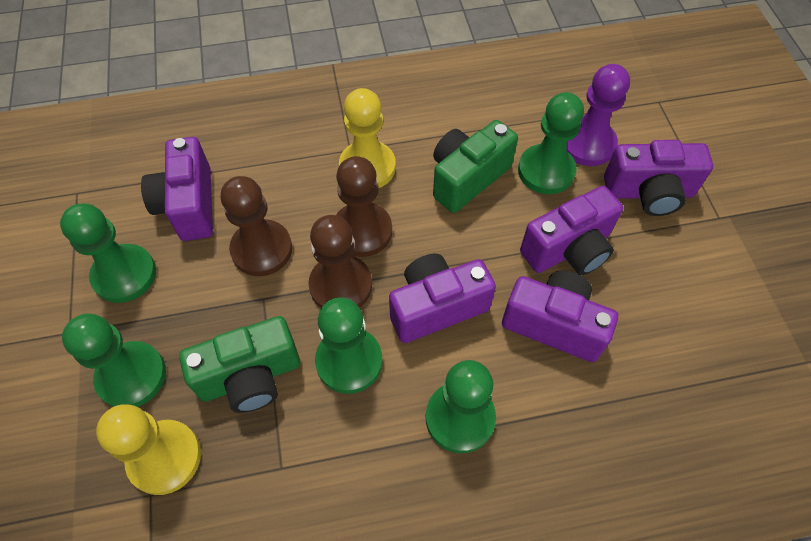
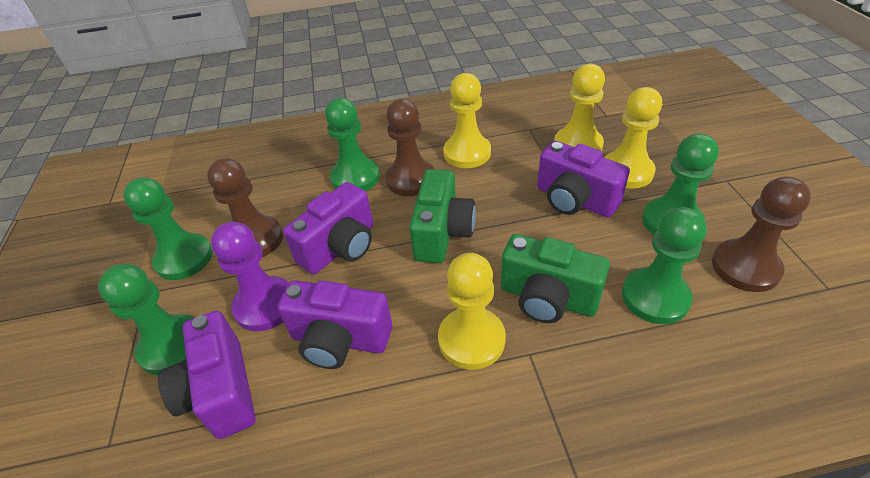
purple camera: [141,137,213,241] [389,254,496,343] [502,271,618,362] [520,186,623,275] [604,140,713,216] = 5 -> [158,311,256,439] [277,280,392,369] [283,182,373,274] [537,141,630,217] = 4
yellow pawn: [96,404,201,495] [339,88,396,188] = 2 -> [438,253,506,370] [443,73,491,168] [554,64,605,151] [604,87,662,189] = 4

